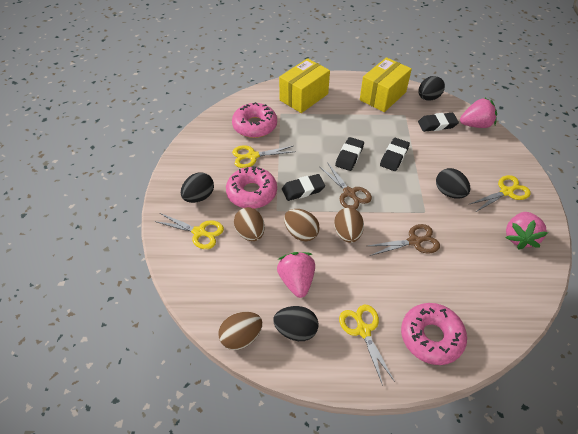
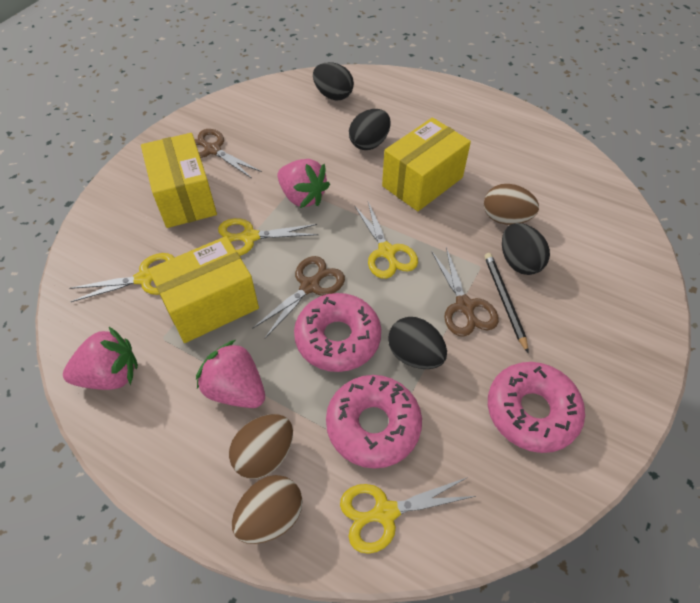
black eraser: [282,174,325,201] [335,137,364,171] [380,138,410,171] [418,113,459,132] = 4 -> none = 0
black pencil: none = 0 -> [484,253,529,353] = 1
brown egg: [219,312,262,350] [234,207,265,241] [284,209,320,242] [334,208,364,243] = 4 -> [229,414,293,479] [232,475,302,544] [484,184,539,225] = 3
brown scissors: [319,162,372,209] [368,224,440,256] = 2 -> [194,129,262,179] [252,256,345,338] [431,247,499,337] = 3
yellow box: [279,58,330,113] [360,57,412,112] = 2 -> [141,133,217,228] [148,236,259,343] [382,117,471,211] = 3

